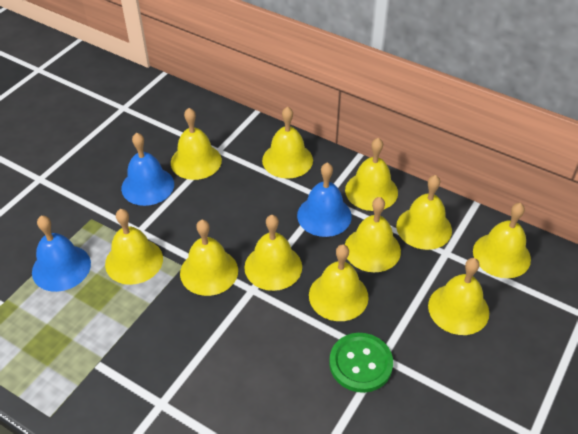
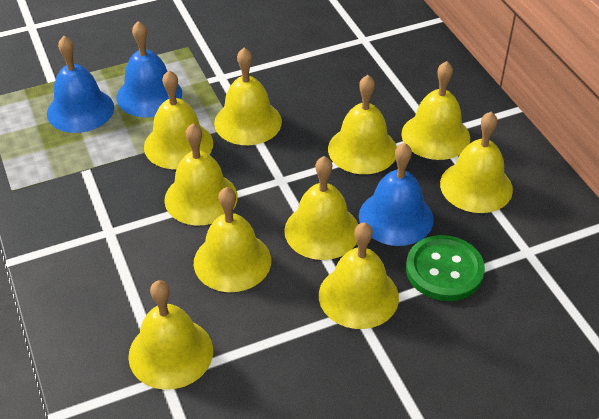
yellow bell: [105,209,163,285] [171,108,222,180] [180,220,238,296] [244,215,302,291] [262,106,313,179] [309,244,369,321] [345,138,398,211] [345,197,401,272] [396,175,452,250] [428,258,489,335] [473,203,531,278] = 11 -> [128,280,213,390] [144,70,213,169] [164,123,238,226] [194,187,271,292] [214,48,282,145] [284,156,358,260] [319,222,399,329] [328,75,397,174] [401,61,470,160] [440,112,513,213] = 10

